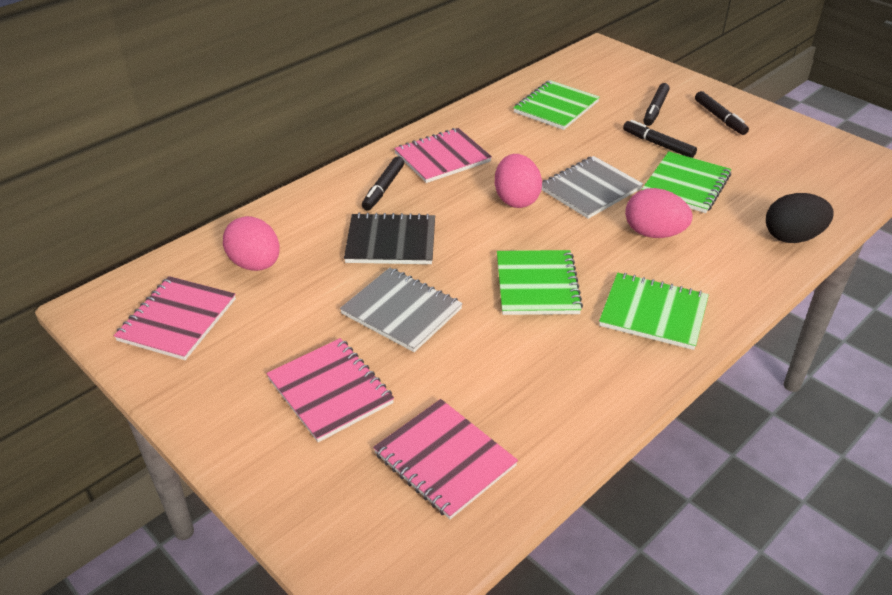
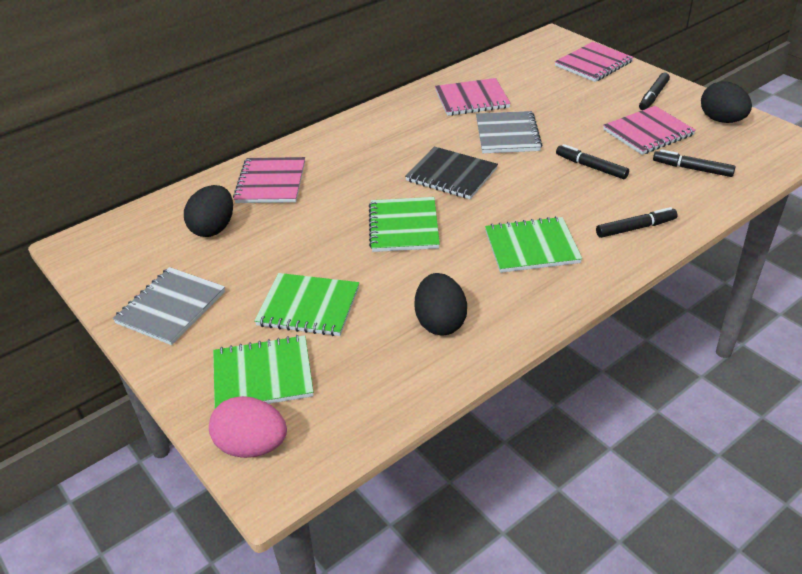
black egg: [766,193,834,243] = 1 -> [184,185,233,237] [415,273,467,335] [701,81,752,123] = 3
pink egg: [223,216,280,271] [495,154,542,208] [625,188,693,238] = 3 -> [209,396,287,458] = 1

